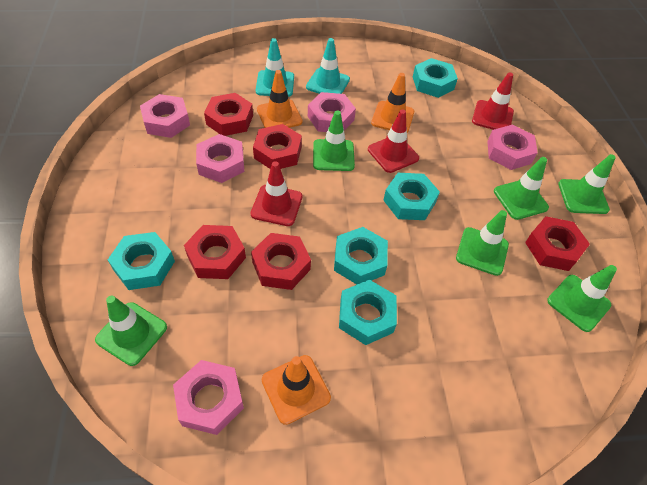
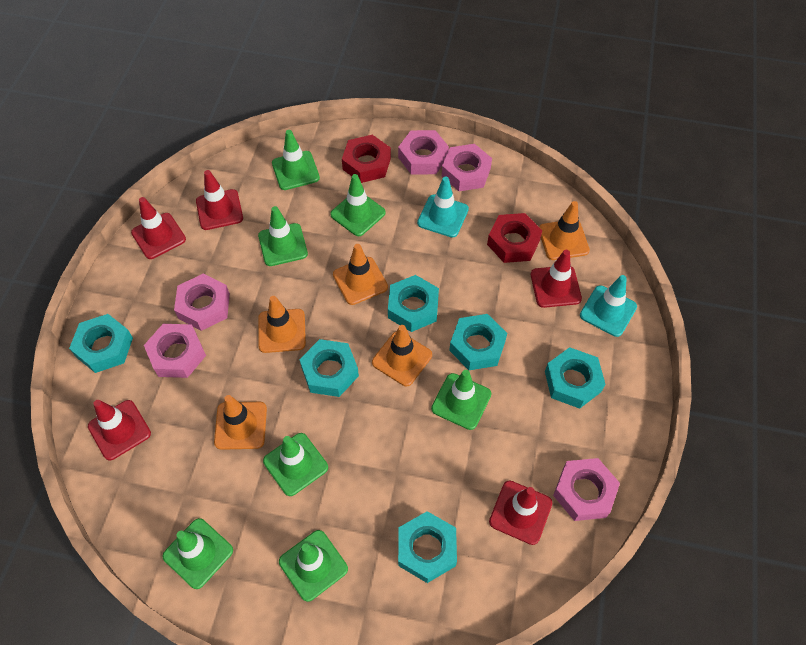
green traffic cone: [95,296,167,366] [313,110,355,171] [456,210,509,276] [494,157,549,220] [547,265,617,332] [558,154,616,214] = 6 -> [163,518,233,589] [258,206,308,266] [263,433,328,496] [272,130,320,190] [279,530,348,602] [330,174,386,236] [431,370,491,430] = 7
orange traffic cone: [257,70,303,128] [262,355,331,425] [371,73,414,133] = 3 -> [214,395,267,450] [258,296,306,353] [333,244,388,305] [372,325,432,386] [539,201,590,260] = 5
red nut: [184,225,246,279] [204,93,253,136] [251,233,311,290] [253,124,302,169] [525,216,590,271] = 5 -> [342,135,391,183] [487,213,542,263] = 2
red traffic cone: [250,161,302,226] [368,109,419,173] [472,72,514,130] = 3 -> [88,400,151,460] [131,197,186,259] [196,170,243,230] [489,481,552,545] [531,250,582,308] = 5
turquoise nut: [108,232,175,290] [334,227,388,284] [339,280,397,345] [383,173,440,220] [413,58,458,98] = 5 -> [69,314,133,373] [299,339,359,397] [388,275,439,332] [398,511,457,583] [449,314,507,370] [545,347,605,409] = 6

